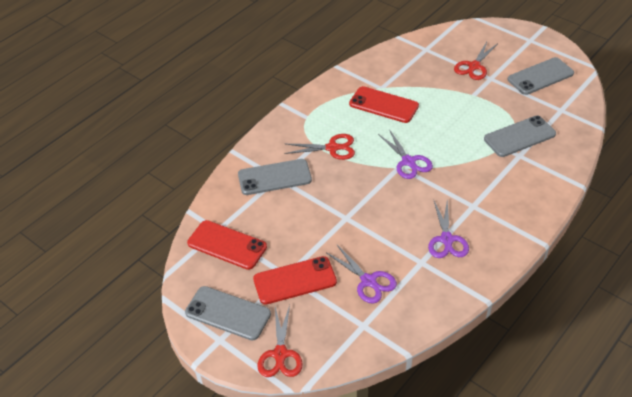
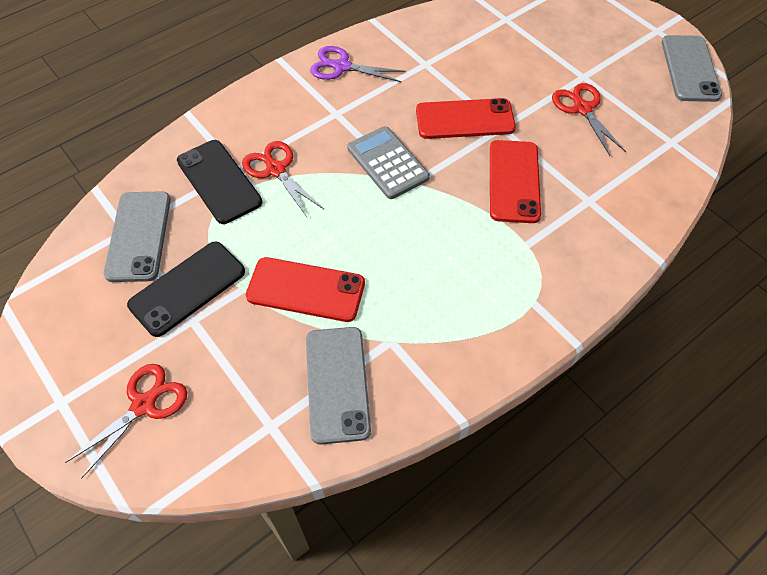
black phone: none = 0 -> [127,241,245,337] [177,140,262,224] = 2
grey calculator: none = 0 -> [347,126,430,199] = 1
grey phone: [185,286,271,341] [238,159,312,195] [484,116,556,157] [508,57,574,95] = 4 -> [104,191,171,282] [306,327,371,445] [662,35,722,102] = 3
purple scissors: [327,245,397,304] [378,129,433,179] [428,200,469,258] = 3 -> [310,46,406,82] = 1

